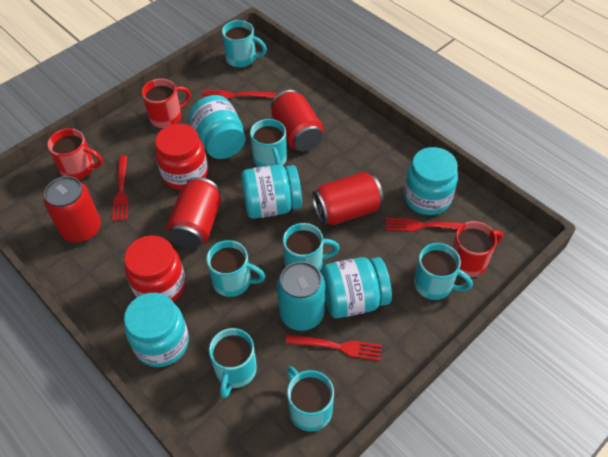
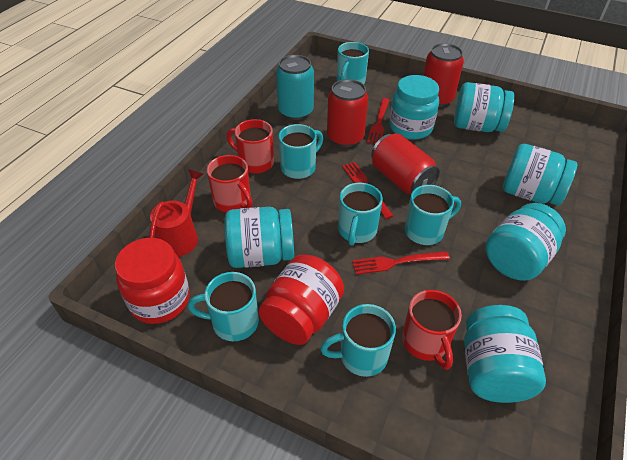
red can: [44,176,101,243] [166,177,221,248] [271,90,324,151] [312,172,383,225] = 4 -> [327,79,368,147] [371,133,440,194] [423,43,464,107] = 3
red fork: [112,156,128,221] [202,90,276,99] [286,334,382,361] [386,218,464,232] = 4 -> [342,162,394,219] [352,251,450,275] [367,98,389,144] = 3
red watering can: none = 0 -> [149,169,203,257] = 1
turquoise jar: [124,293,189,367] [189,95,246,159] [241,165,302,219] [321,257,392,318] [404,147,458,215] = 5 -> [225,207,294,268] [389,75,439,140] [454,82,514,132] [464,305,546,403] [485,203,566,281] [503,144,577,206] = 6
turquoise mug: [206,240,265,297] [209,328,257,398] [222,20,267,67] [250,119,287,167] [283,223,340,271] [287,366,334,432] [414,243,473,300] = 7 -> [188,272,259,341] [279,124,323,179] [320,304,396,377] [337,42,369,84] [338,183,383,246] [405,185,461,245] = 6

